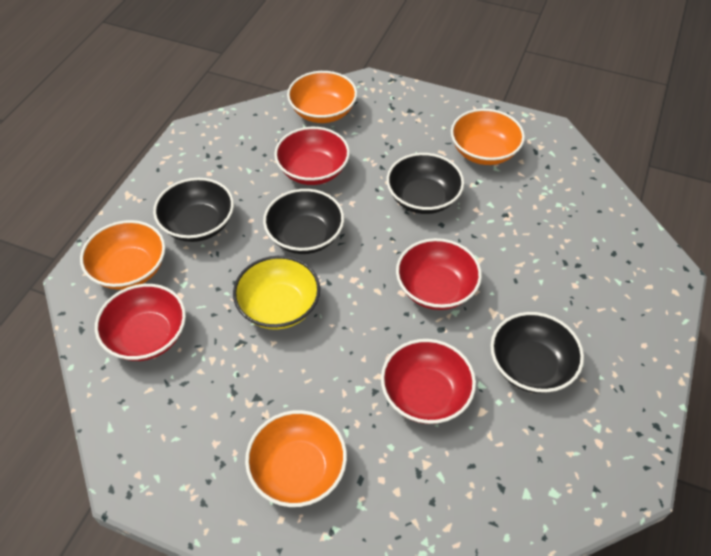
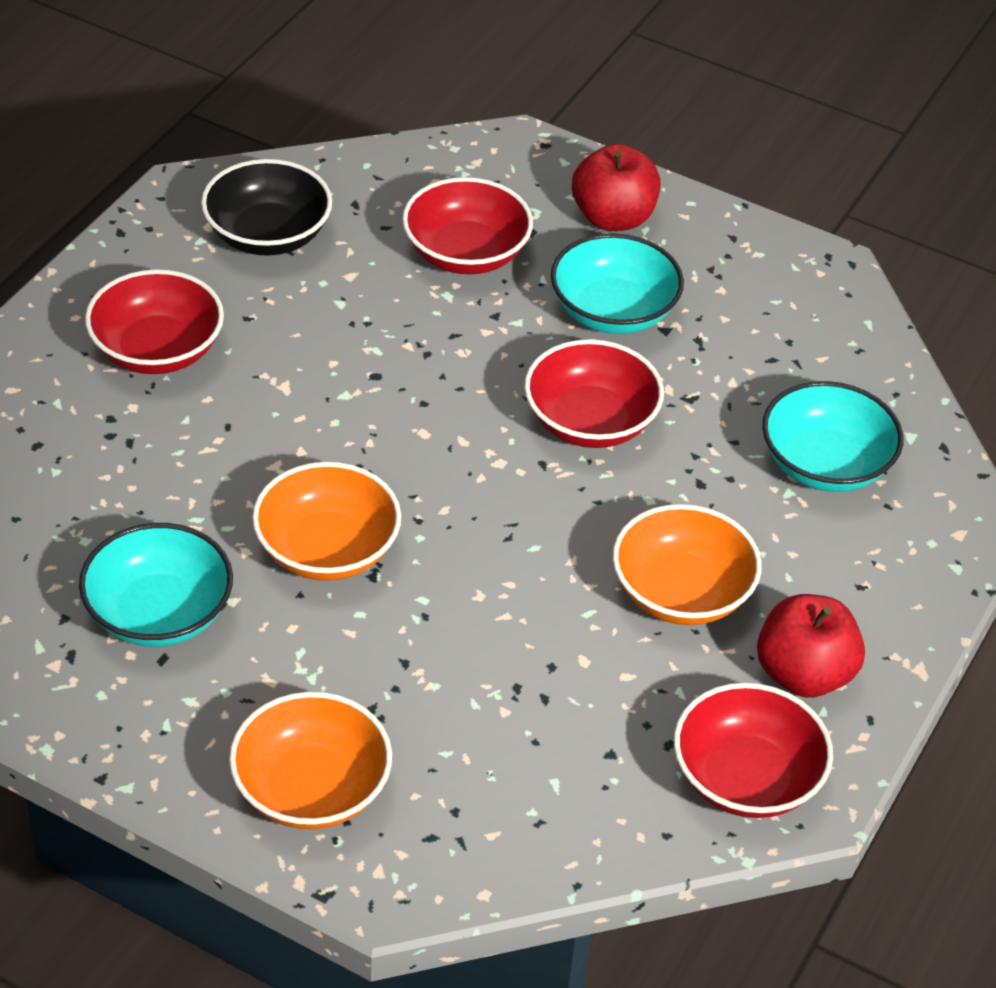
black bowl: [153,178,234,242] [263,189,344,254] [386,153,464,214] [490,312,584,393] = 4 -> [201,159,332,256] = 1
orange bowl: [80,220,165,290] [245,410,347,507] [287,71,357,123] [451,109,525,165] = 4 -> [229,692,392,829] [252,462,401,581] [613,504,762,625] = 3
red apple: none = 0 -> [572,144,661,231] [757,594,865,698] = 2
turquoise bowl: none = 0 -> [79,523,233,647] [551,233,684,334] [762,381,903,492] = 3
yellow bowl: [233,256,320,330] = 1 -> none = 0

